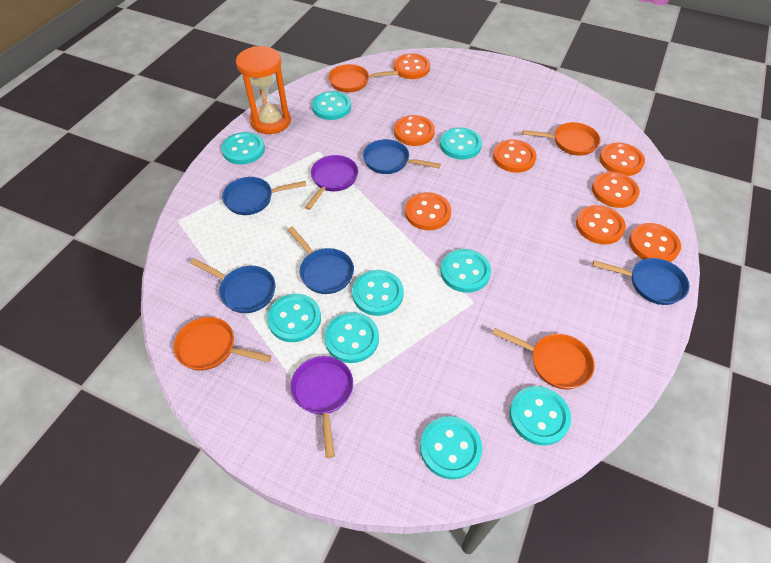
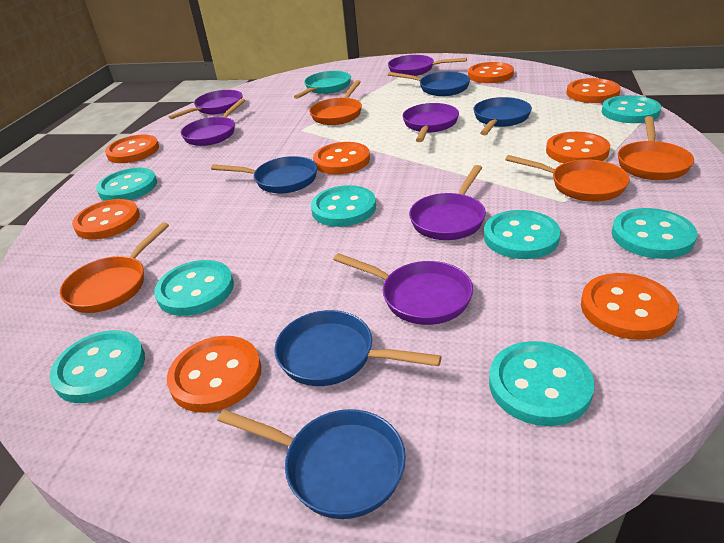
orange hourglass: [236,46,291,134] = 1 -> none = 0
purple pan: [291,356,353,458] [305,155,358,210] = 2 -> [168,90,243,119] [181,98,246,146] [334,253,473,325] [388,55,467,76] [403,103,459,142] [409,165,486,240] = 6
turquoise button: [221,132,265,164] [267,294,321,342] [312,91,351,120] [324,312,379,363] [352,270,404,316] [420,416,482,479] [440,127,482,159] [440,249,491,293] [509,386,571,446] = 9 -> [49,330,145,403] [96,168,157,201] [154,260,234,316] [311,185,376,227] [484,210,561,259] [489,341,595,426] [602,95,661,123] [612,208,697,259] = 8
turquoise pan: none = 0 -> [294,71,351,99] = 1

